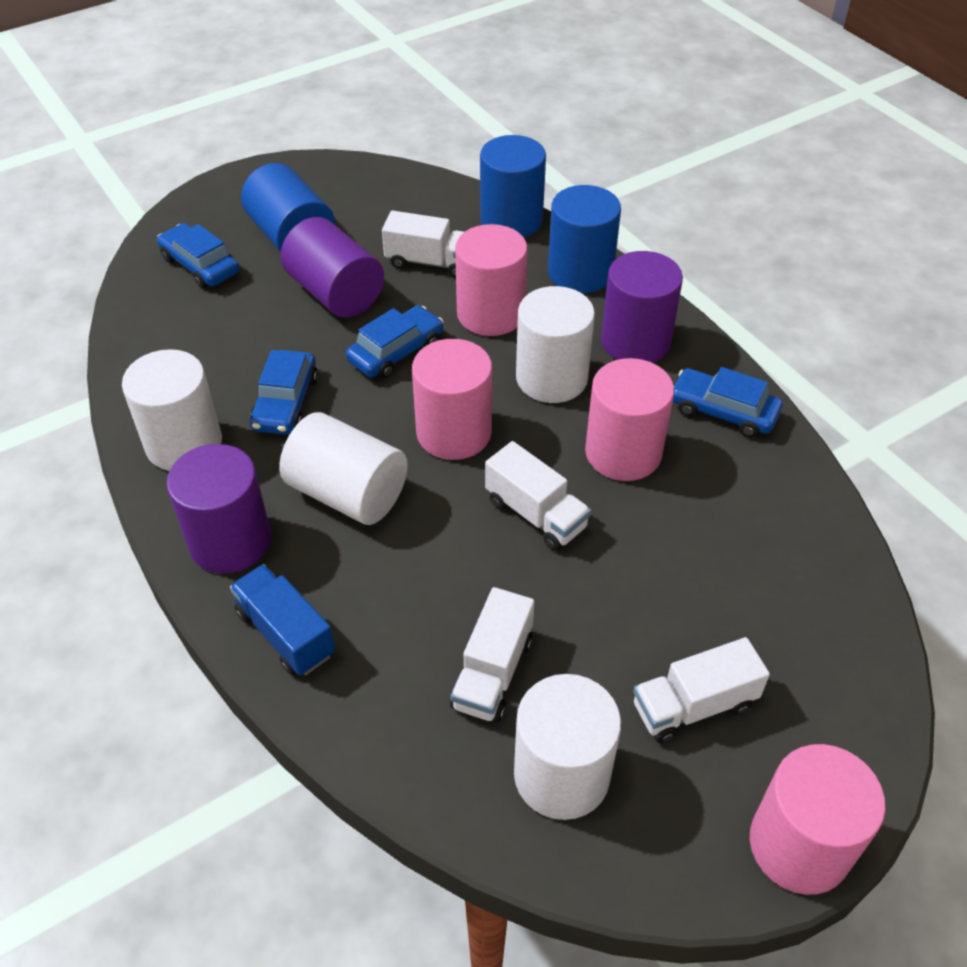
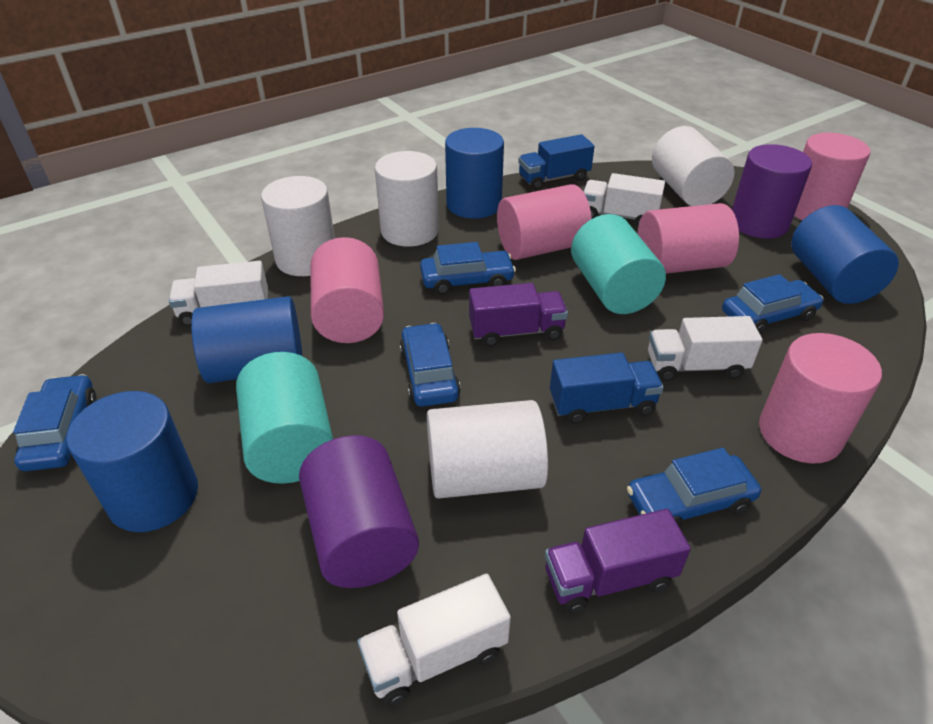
blue car: [157,223,239,288] [250,350,318,435] [346,305,444,379] [673,367,783,438] = 4 -> [13,374,97,471] [400,323,461,407] [420,242,516,295] [627,448,761,527] [722,274,824,334] = 5
blue cylinder: [241,163,335,252] [480,135,546,237] [548,185,621,293] = 3 -> [67,391,198,532] [191,296,303,383] [445,128,504,219] [791,205,899,304] = 4
blue truck: [230,564,335,676] = 1 -> [518,134,595,190] [550,353,664,424] = 2
pink cylinder: [412,339,492,460] [455,224,528,336] [585,358,674,481] [750,744,886,895] = 4 -> [311,237,384,343] [497,184,592,260] [638,203,739,274] [759,333,882,464] [794,133,870,220] = 5
purple cylinder: [166,444,271,573] [280,217,384,318] [601,251,683,363] = 3 -> [299,435,419,588] [732,144,812,239] = 2
purple truck: none = 0 -> [469,283,568,347] [545,509,691,614] = 2
turquoise cylinder: none = 0 -> [236,352,333,484] [571,214,666,314] = 2

